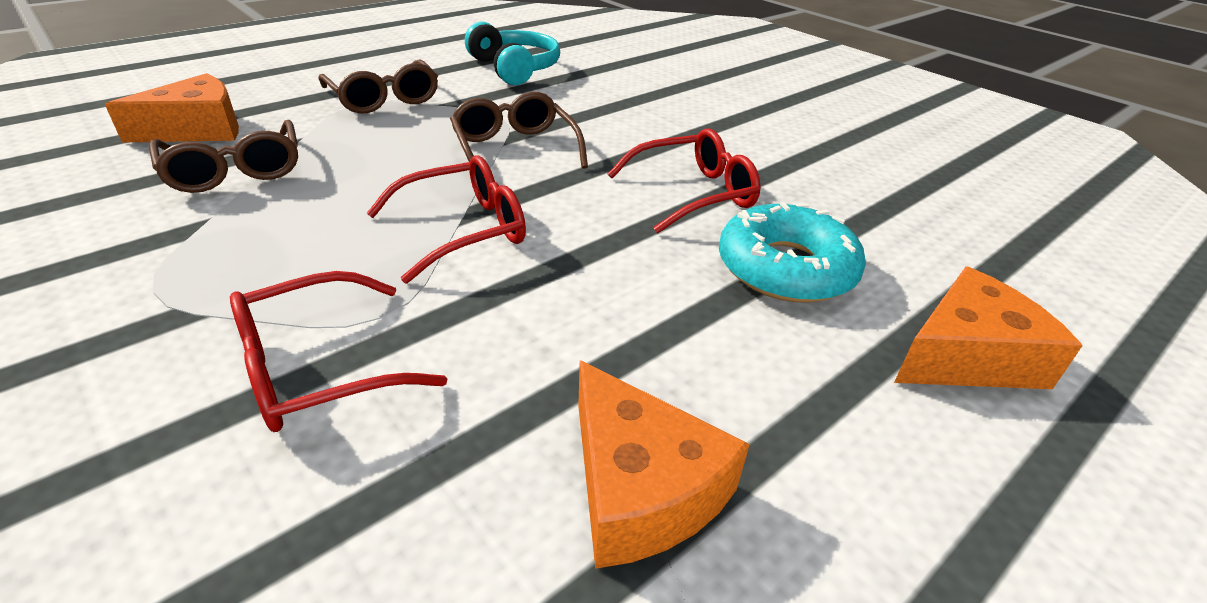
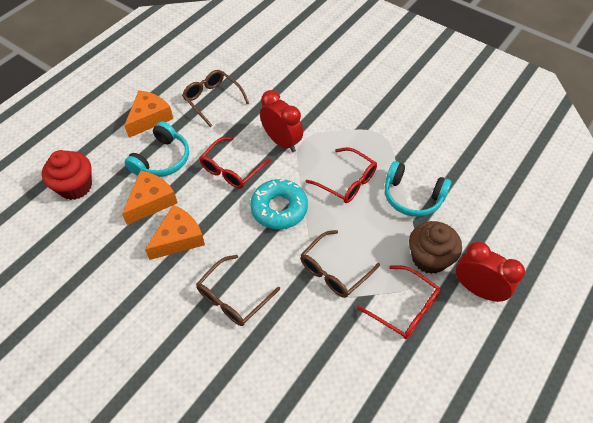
brown cupcake: none = 0 -> [409,221,462,274] = 1
red clock: none = 0 -> [260,90,303,152] [456,241,525,302] = 2
red cupcake: none = 0 -> [42,150,92,200] = 1
turquoise headphones: [465,22,560,85] = 1 -> [124,121,189,177] [385,161,451,217] = 2

